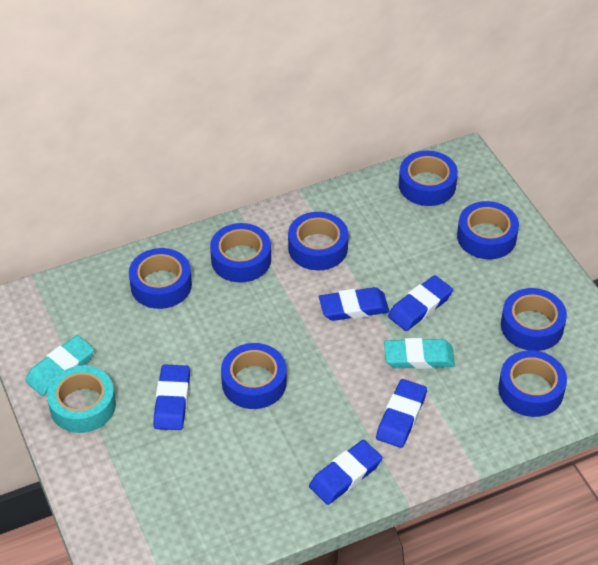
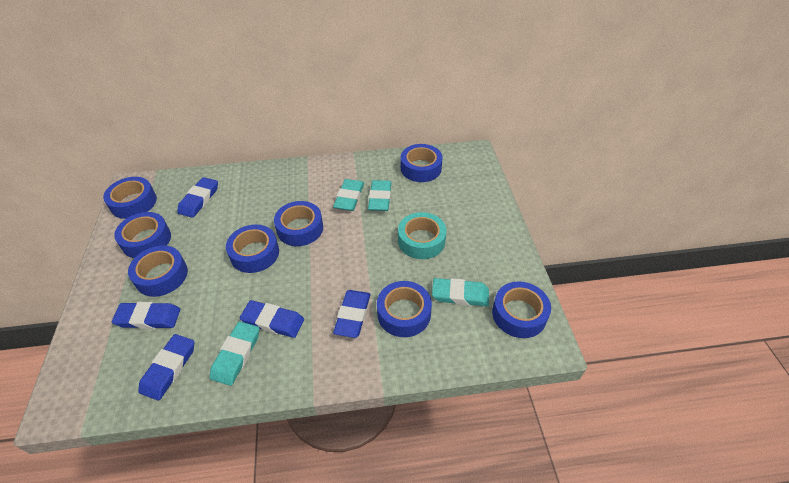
turquoise eraser: [25,335,94,396] [384,338,455,369] = 2 -> [210,321,259,386] [333,179,364,211] [368,180,391,211] [432,278,489,307] = 4

